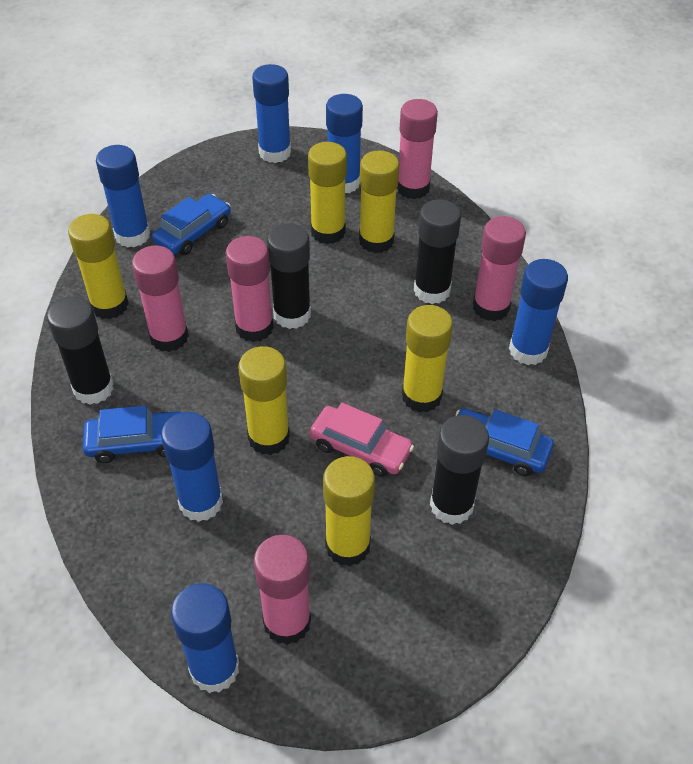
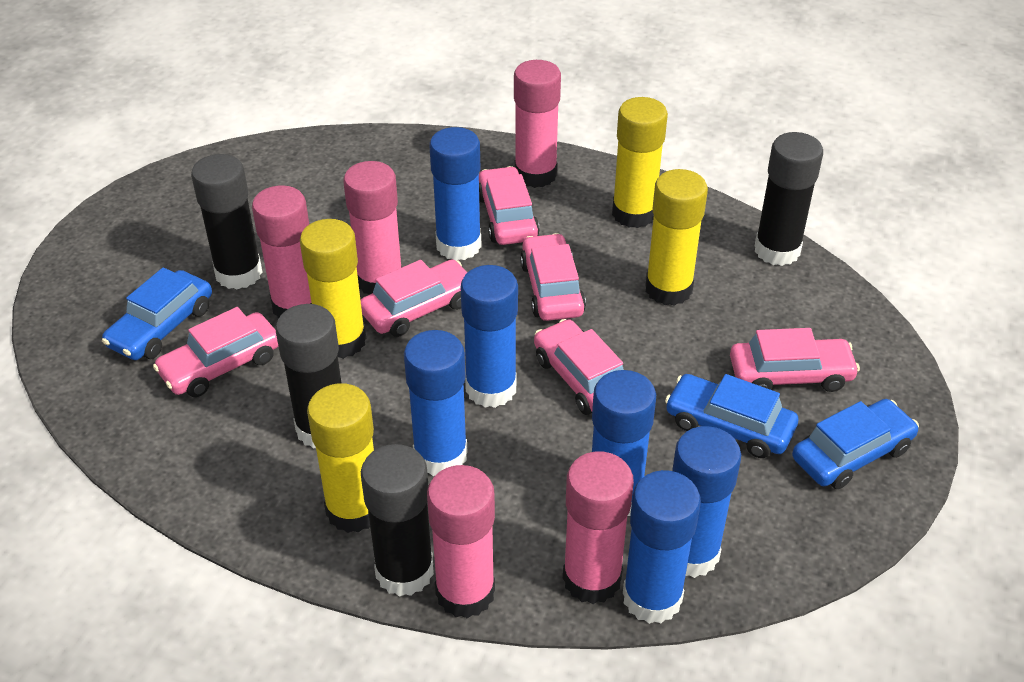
pink car: [310,403,414,477] = 1 -> [153,307,279,397] [361,259,468,337] [479,166,540,245] [520,233,586,321] [534,319,624,415] [730,328,860,392] = 6
yellow glue stick: [68,214,129,319] [238,346,290,455] [308,142,347,244] [323,456,375,566] [359,151,399,253] [402,305,453,413] = 6 -> [300,219,366,359] [307,383,374,533] [612,97,668,228] [645,169,708,306] = 4

